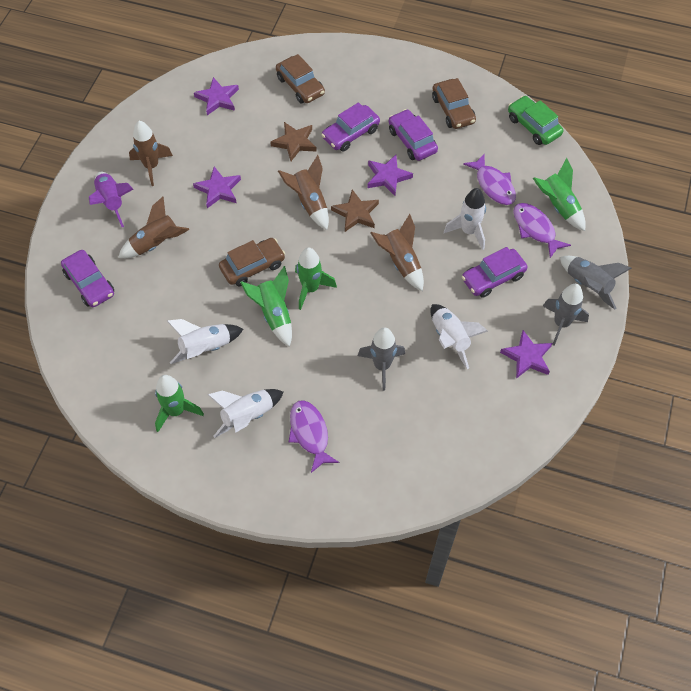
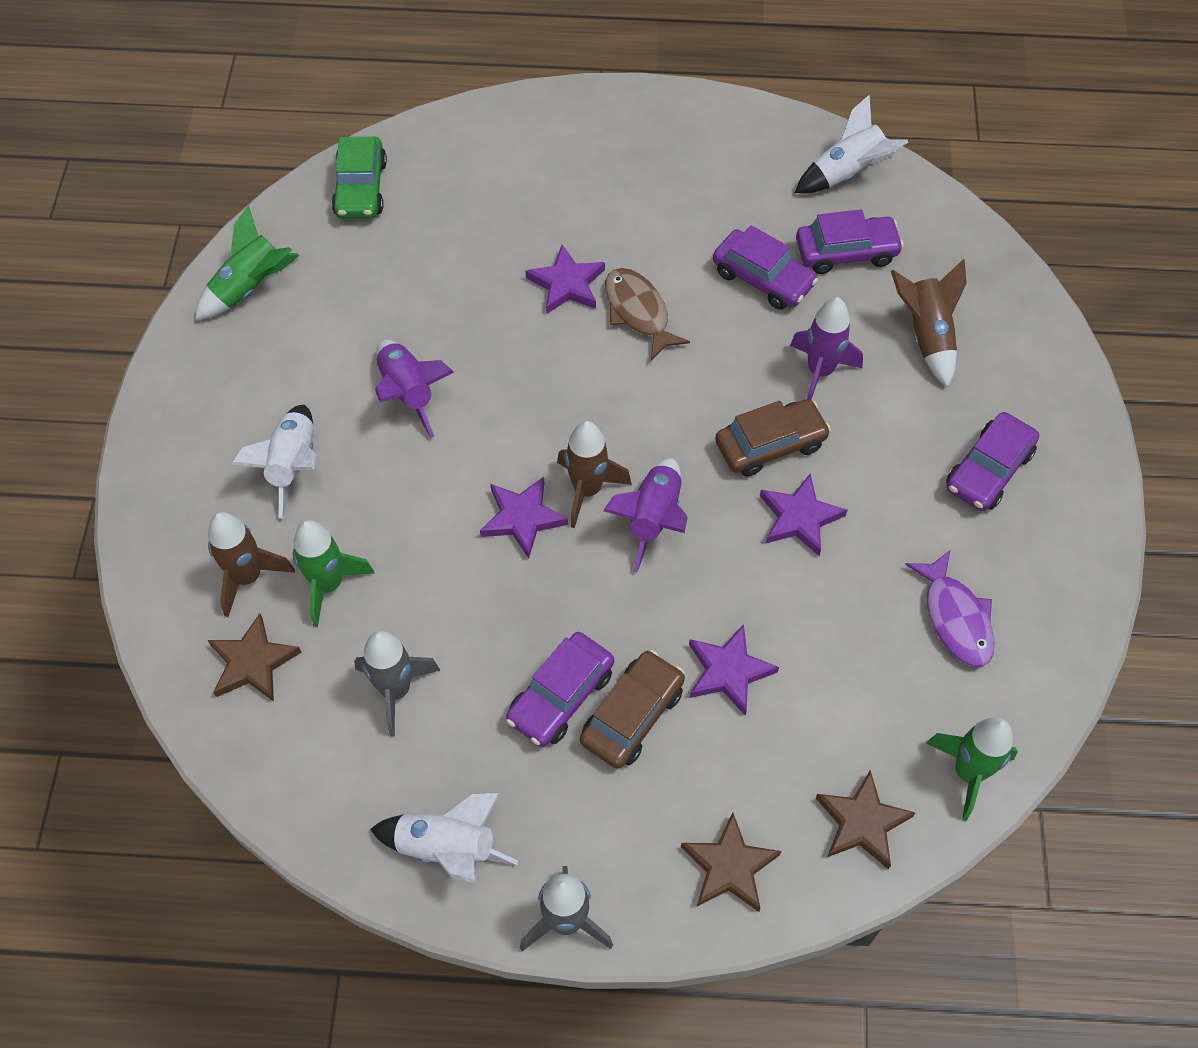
brown car: [219,238,285,286] [276,54,325,104] [432,78,476,129] = 3 -> [580,650,685,769] [715,399,831,477] = 2
brown fish: none = 0 -> [605,268,690,361] = 1
brown rocket: [118,196,190,258] [129,121,173,186] [278,155,329,230] [370,214,424,291] = 4 -> [208,512,295,617] [557,421,632,528] [891,259,967,387] = 3
brown star: [270,122,317,161] [331,189,379,232] = 2 -> [208,613,302,702] [681,813,781,912] [816,770,915,869] = 3
green rocket: [155,375,204,432] [240,266,292,347] [295,247,337,310] [533,158,586,231] = 4 -> [195,205,299,320] [293,520,375,627] [926,718,1018,821] = 3
grey rocket: [358,328,405,391] [543,284,589,346] [560,256,632,309] = 3 -> [354,631,440,736] [520,866,613,951] = 2
purple fish: [289,400,339,473] [463,153,516,205] [513,203,571,258] = 3 -> [905,551,995,667] = 1
purple rocket: [89,172,133,227] = 1 -> [375,340,454,438] [603,458,688,572] [790,297,863,400] = 3
white rocket: [167,319,243,364] [207,389,283,438] [430,304,488,369] [444,188,486,250] = 4 -> [231,405,317,519] [370,792,518,884] [795,95,908,194] = 3

